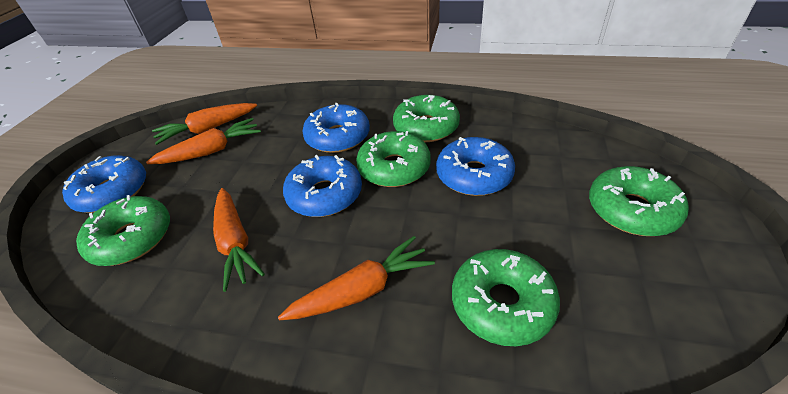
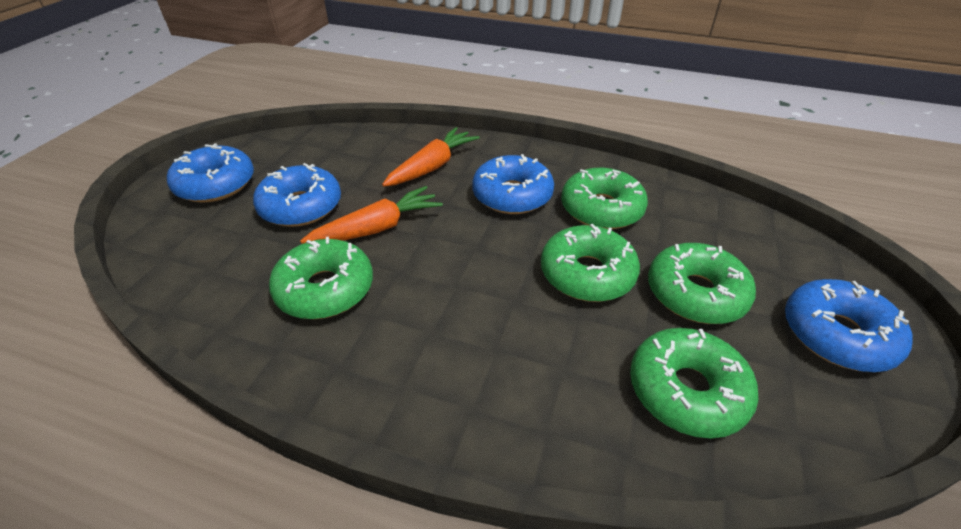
orange carrot: [146,118,261,164] [152,103,257,145] [213,188,265,292] [278,236,435,320] = 4 -> [300,186,443,244] [382,127,480,187] = 2

